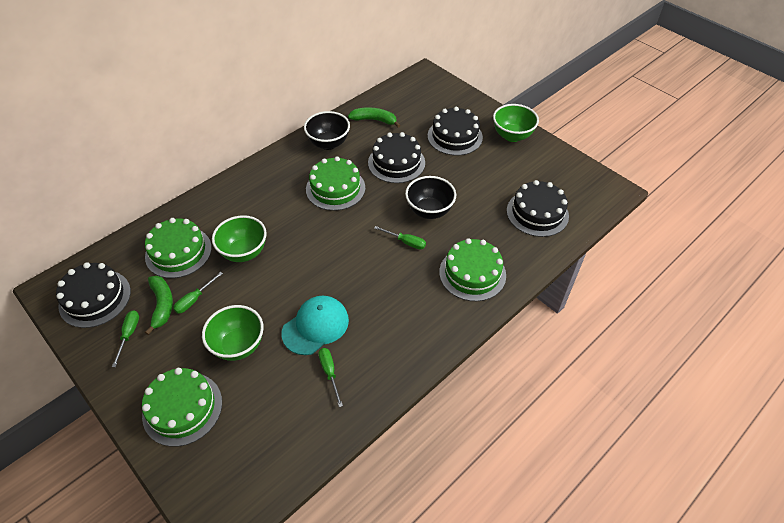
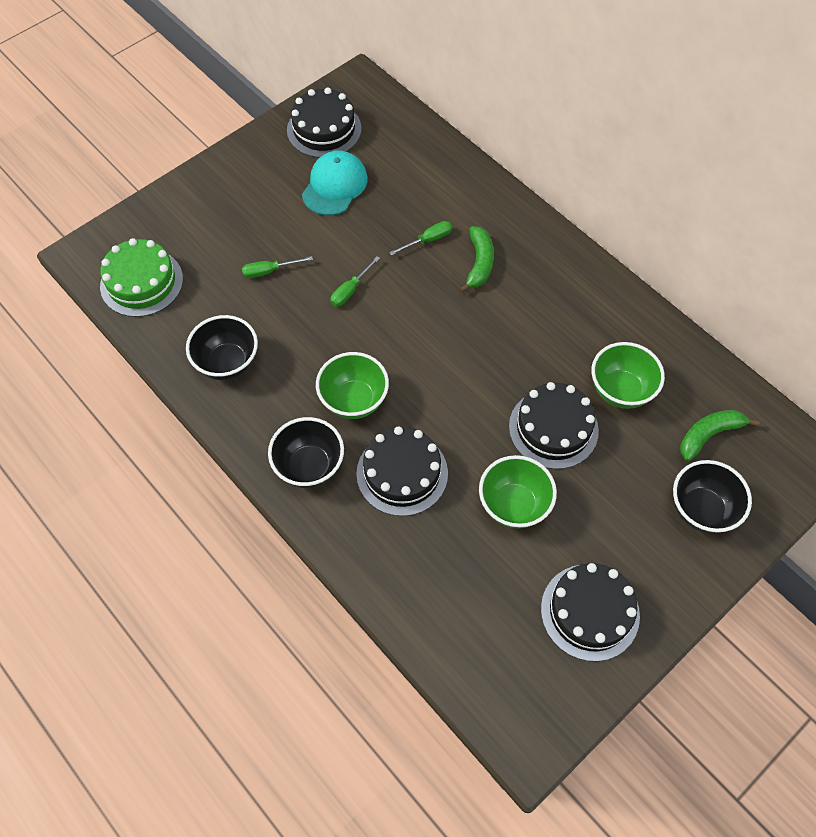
black bowl: [304,111,350,150] [405,176,456,219] = 2 -> [186,315,258,380] [268,417,344,488] [673,460,752,533] = 3
green cake: [142,368,222,447] [145,218,212,278] [306,156,365,211] [439,238,506,301] = 4 -> [100,238,183,317] = 1
green screwdriver: [112,310,139,367] [173,272,223,314] [318,348,343,407] [374,226,426,249] = 4 -> [242,256,313,278] [330,256,380,307] [389,221,452,255] = 3

